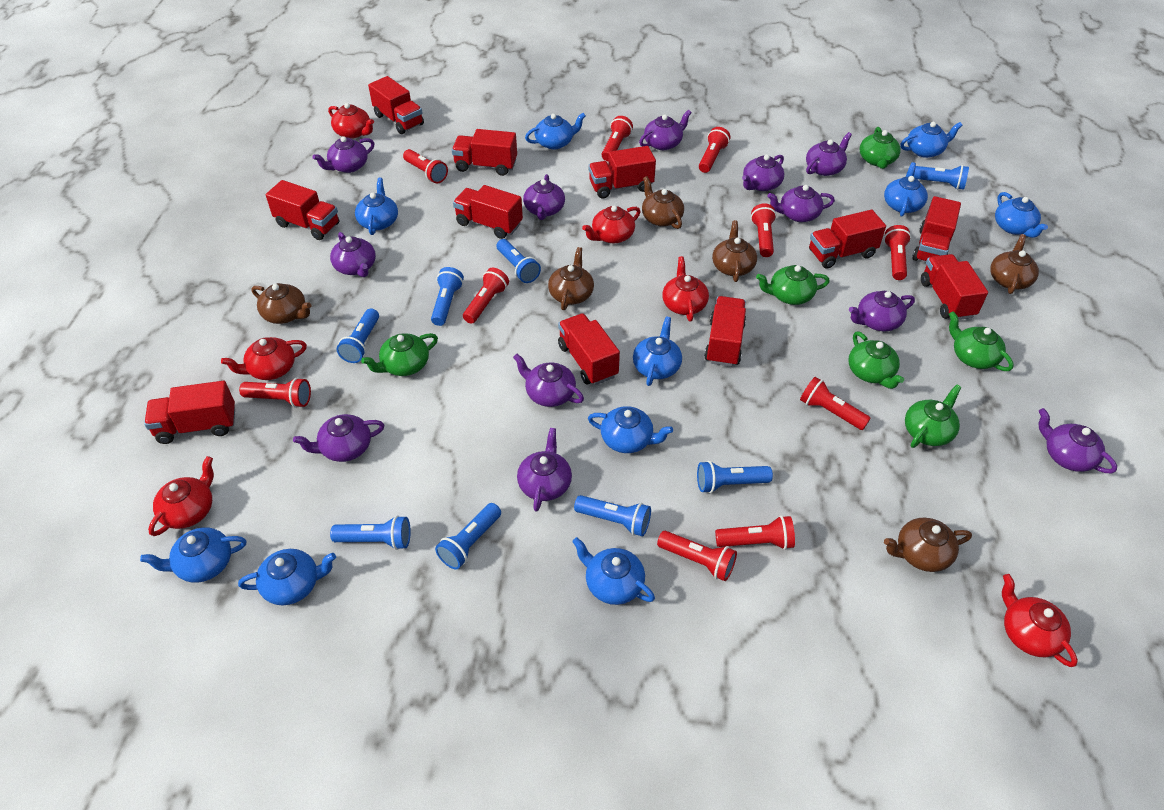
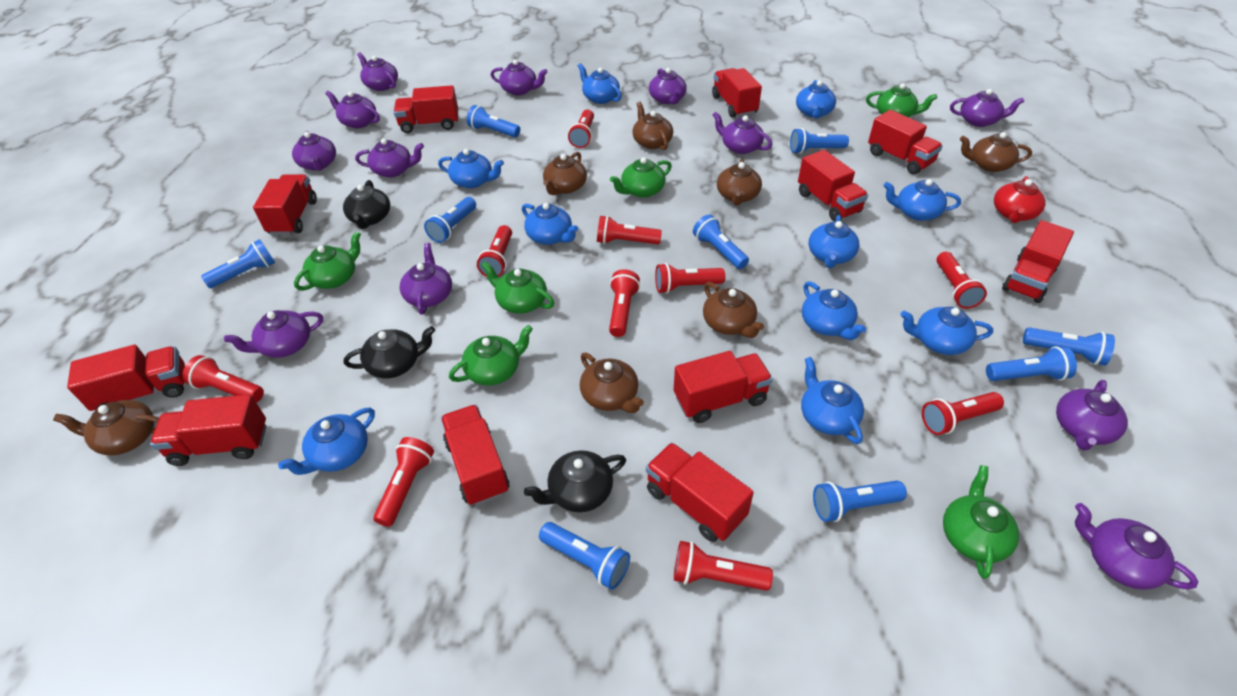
black teapot: none = 0 -> [343,180,390,229] [344,326,435,378] [524,450,626,512] = 3
blue flashlight: [330,516,411,550] [337,309,379,363] [431,267,464,326] [435,503,501,570] [496,239,541,283] [574,495,651,536] [697,461,773,493] [914,165,969,190] = 8 -> [201,239,275,288] [424,197,476,243] [467,105,520,138] [539,522,630,590] [693,214,749,269] [790,128,849,154] [813,481,907,522] [986,346,1077,381] [1023,327,1115,365] = 9
brown teapot: [252,283,311,324] [548,247,594,310] [642,176,684,229] [712,220,757,282] [884,518,972,572] [990,234,1039,294] = 6 -> [53,400,159,455] [543,152,587,195] [580,353,644,413] [632,102,673,150] [703,282,764,338] [717,159,762,206] [960,132,1032,172] = 7
red teapot: [148,456,214,536] [221,337,307,380] [328,103,374,139] [582,206,640,243] [662,256,709,322] [1002,574,1078,667] = 6 -> [994,176,1046,223] = 1

